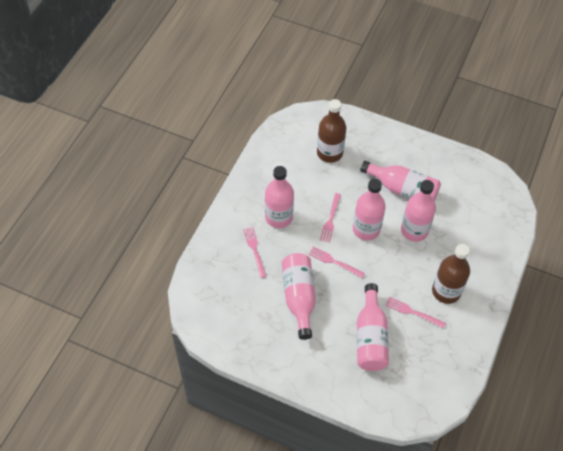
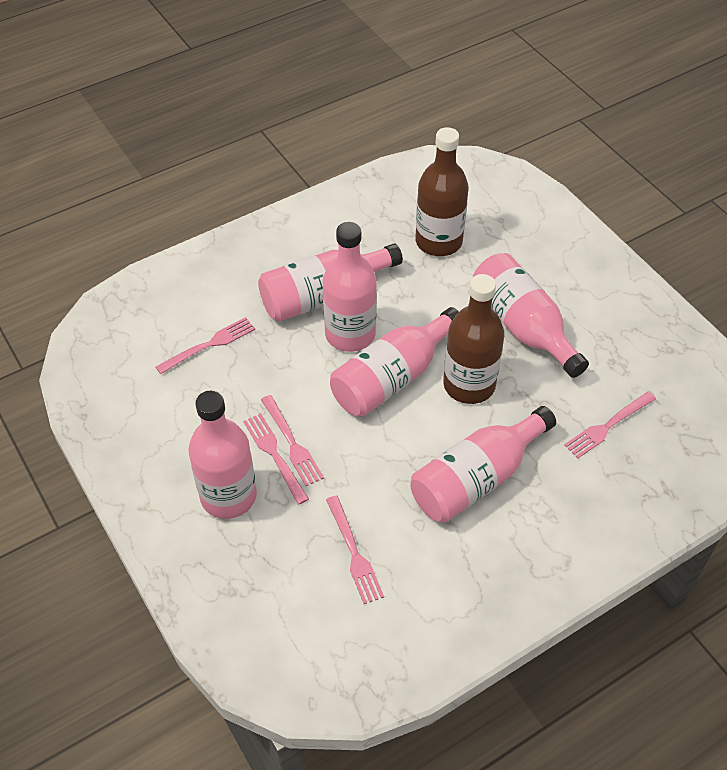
pink fork: [243,227,267,278] [308,246,365,278] [320,193,341,243] [385,297,446,328] = 4 -> [156,317,255,374] [243,413,309,505] [261,395,324,486] [326,495,384,604] [564,392,656,458] = 5

